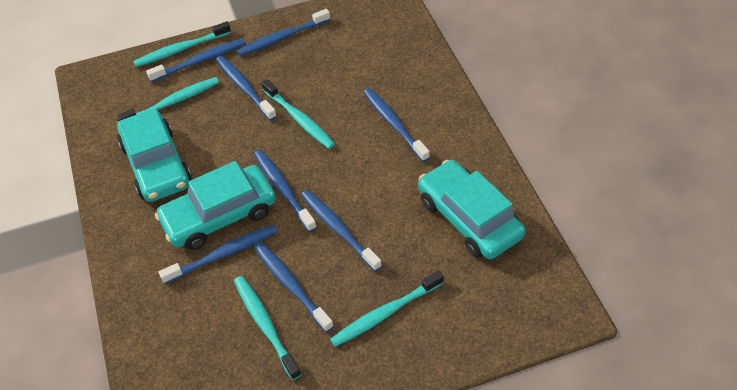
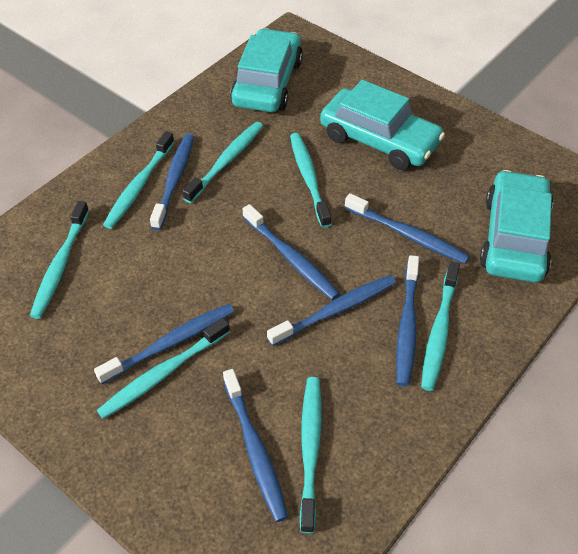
blue toothbrush: [146,38,246,82] [159,225,277,284] [216,56,277,121] [237,9,330,56] [254,150,317,232] [254,242,334,332] [301,190,382,272] [363,88,430,162] = 8 -> [94,304,234,384] [150,134,194,230] [223,369,288,522] [243,204,340,300] [267,275,396,346] [345,193,470,264] [396,255,419,386] = 7
turquoise toothbrush: [116,77,219,121] [133,21,231,67] [234,276,301,380] [261,79,335,149] [330,271,444,347] = 5 -> [30,201,89,319] [97,318,230,419] [103,131,174,229] [182,122,263,203] [290,133,331,228] [300,377,322,533] [421,262,460,391] = 7

